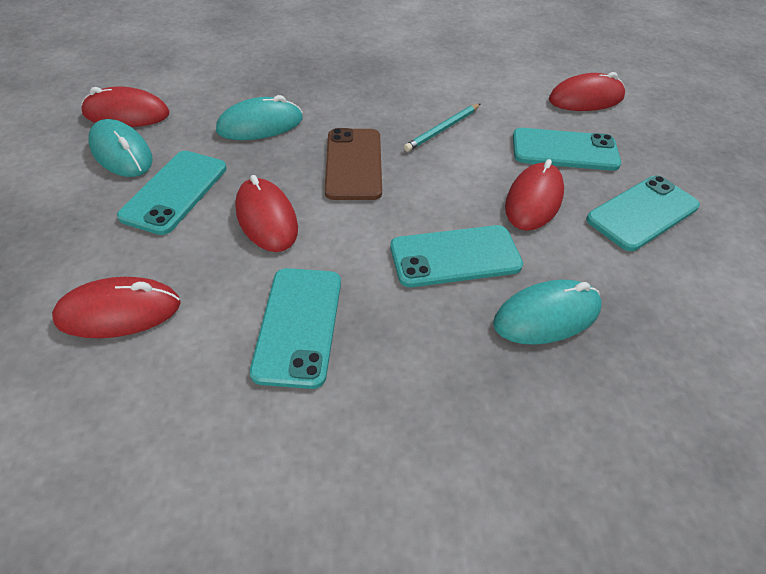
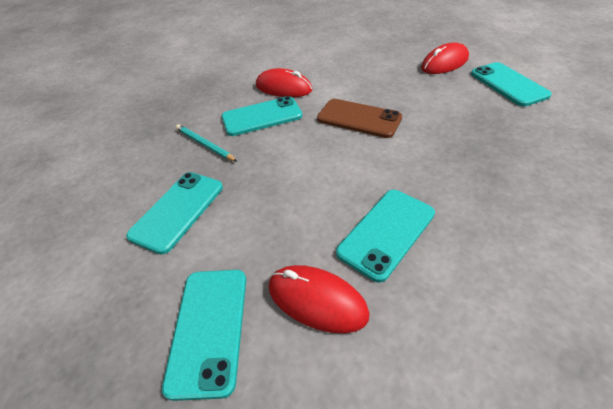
red mouse: [52,277,181,338] [81,87,169,127] [235,175,298,252] [505,159,564,231] [549,72,625,111] = 5 -> [256,68,312,97] [269,265,370,333] [421,42,469,74] = 3
turquoise mouse: [88,119,153,177] [216,95,303,140] [493,280,602,345] = 3 -> none = 0

